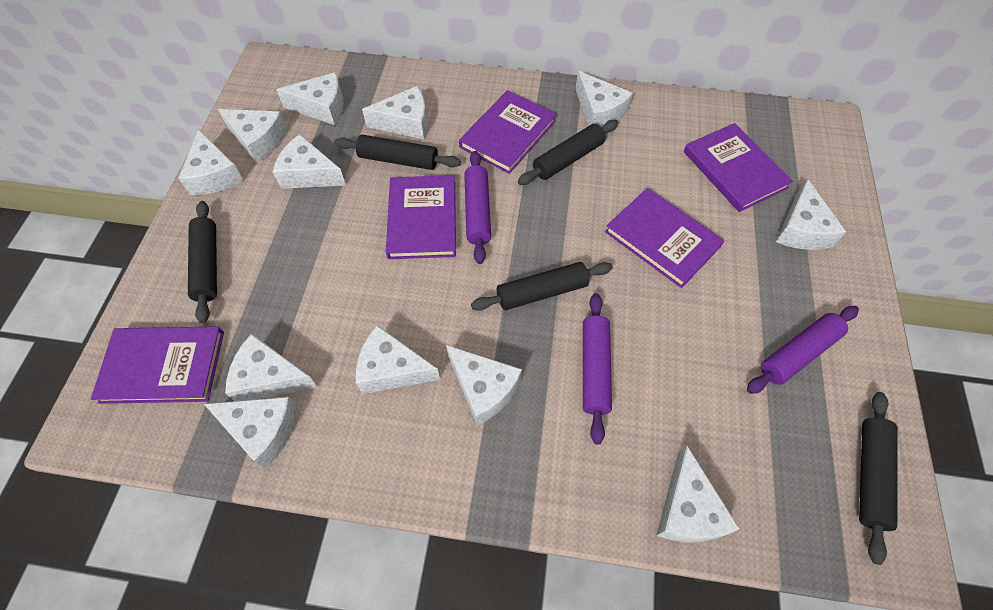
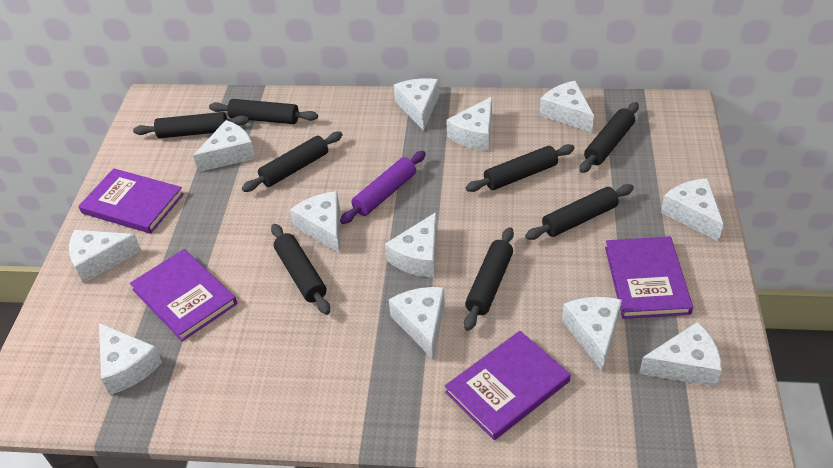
black rolling pin: [188,201,217,323] [334,135,461,170] [471,262,613,311] [518,120,618,185] [859,392,898,565] = 5 -> [133,112,249,138] [209,99,318,124] [242,132,343,192] [271,224,330,315] [464,227,514,331] [466,144,575,192] [525,184,634,240] [580,102,639,173] = 8
purple book: [91,326,224,404] [386,175,456,259] [459,90,557,174] [605,188,725,288] [684,123,793,212] = 5 -> [78,168,184,234] [130,249,237,341] [445,331,571,440] [605,236,693,319] = 4
purple rolling pin: [464,151,491,264] [583,293,612,445] [747,306,859,394] = 3 -> [340,151,426,224] = 1

